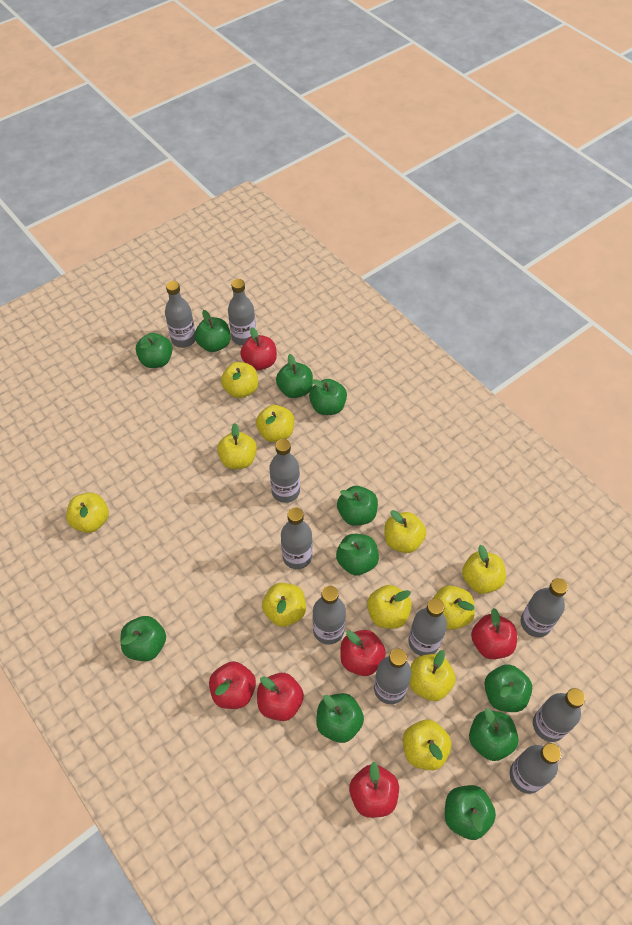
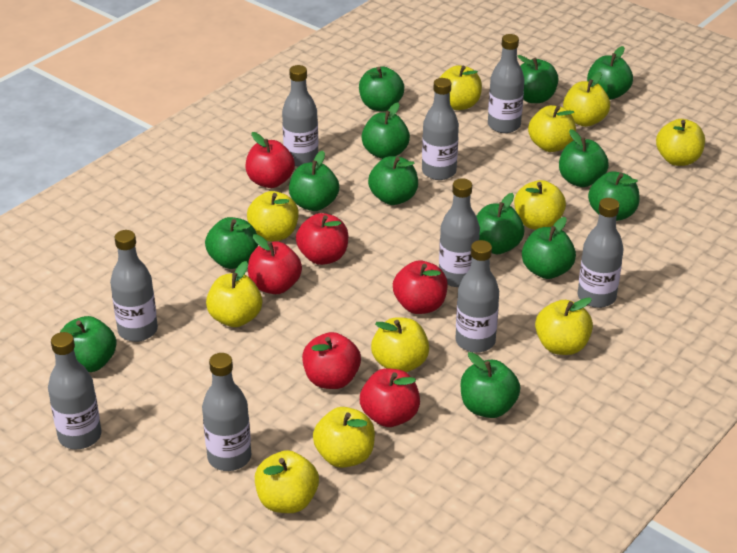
green apple: [120,616,166,661] [136,333,173,368] [195,310,231,352] [276,354,313,398] [309,379,347,415] [316,693,364,743] [336,534,379,575] [337,486,378,526] [445,785,496,840] [469,708,519,761] [484,664,532,712] = 11 -> [60,316,117,372] [205,217,258,269] [289,151,339,211] [359,67,404,111] [361,103,410,159] [368,156,418,205] [461,352,520,418] [476,193,525,254] [517,55,558,103] [522,217,576,279] [559,129,609,187] [587,46,633,100] [588,171,640,221] = 13
grey bottle: [165,281,195,348] [228,279,256,346] [270,439,300,503] [281,507,312,569] [313,586,346,645] [374,648,412,704] [408,598,447,656] [510,743,561,794] [521,578,568,637] [533,688,585,742] = 10 -> [48,332,102,449] [110,230,158,342] [202,353,251,471] [282,65,318,166] [422,78,459,180] [439,178,480,287] [455,240,499,353] [488,34,525,133] [578,198,624,308] = 9

